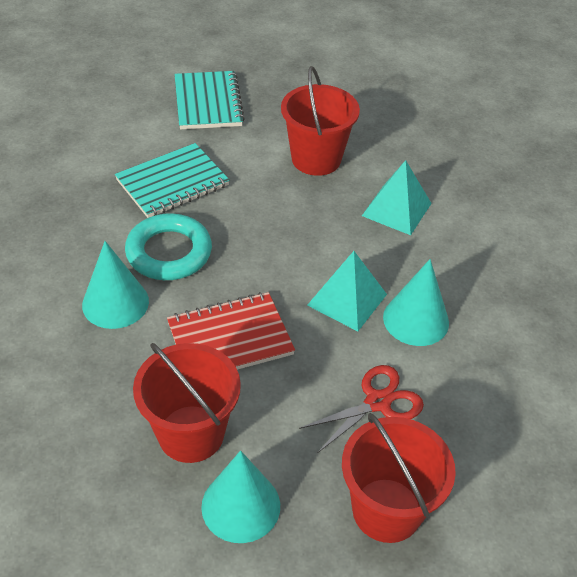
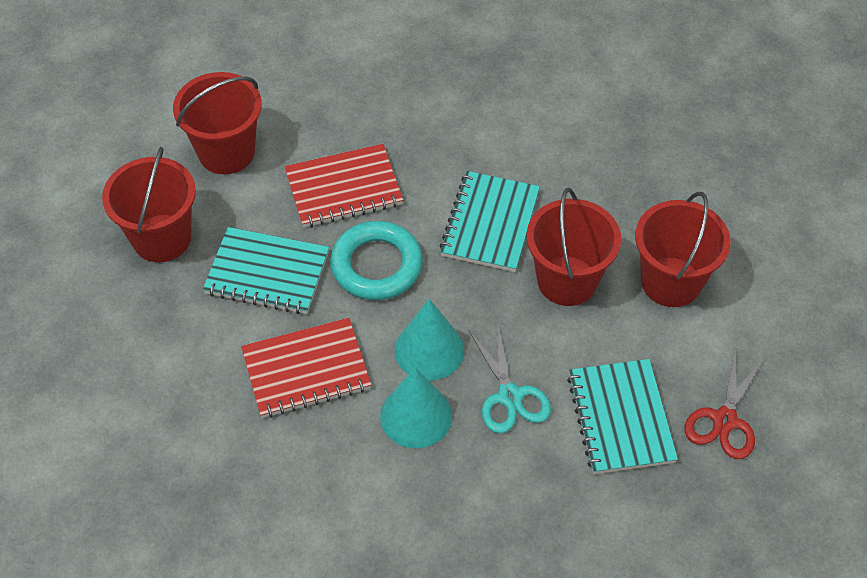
red bucket: [133,343,241,463] [281,66,360,176] [342,413,456,543] = 3 -> [102,147,196,262] [173,72,262,174] [526,188,621,306] [635,192,731,307] = 4
red notebook: [167,292,295,370] = 1 -> [241,318,371,418] [285,144,403,228] = 2
turquoise cone: [82,241,149,329] [201,450,280,543] [383,259,449,346] = 3 -> [380,367,452,448] [395,299,464,380] = 2
turquoise notebook: [115,143,230,218] [174,71,245,129] = 2 -> [203,227,329,314] [439,171,540,272] [567,359,678,474] = 3
turquoise pyramid: [307,251,387,331] [362,160,432,235] = 2 -> none = 0
turquoise scissors: none = 0 -> [469,322,551,434] = 1

